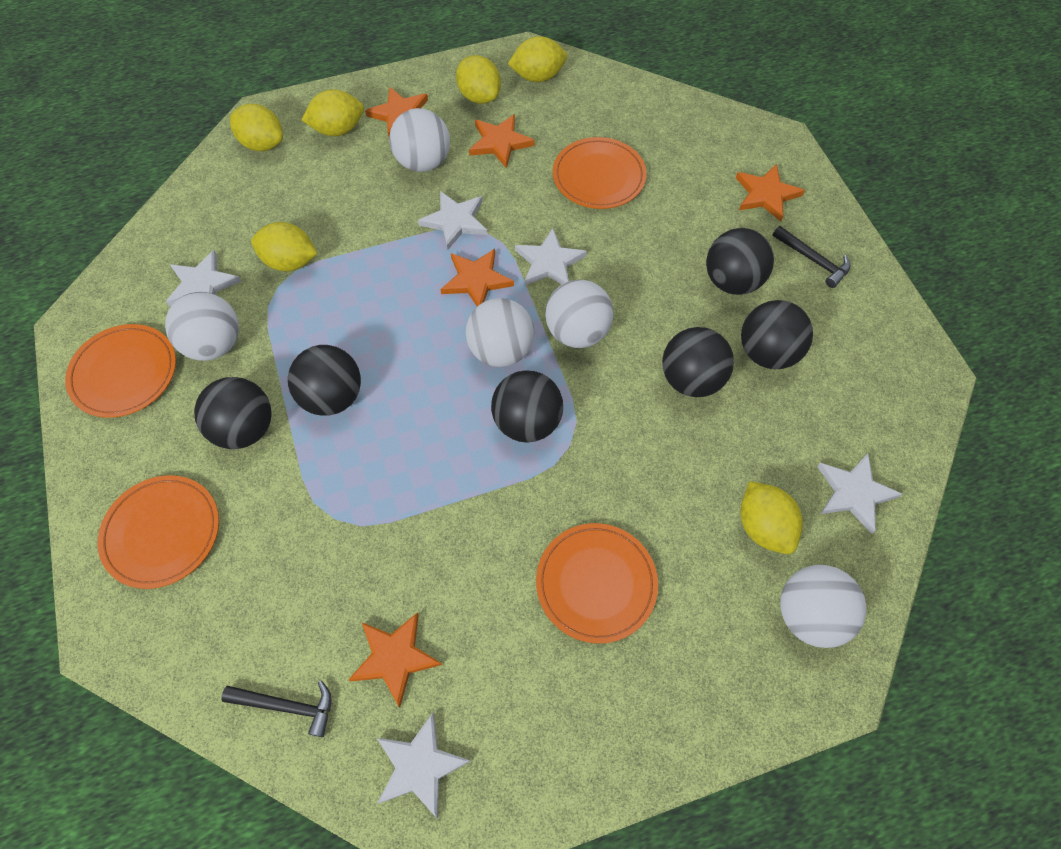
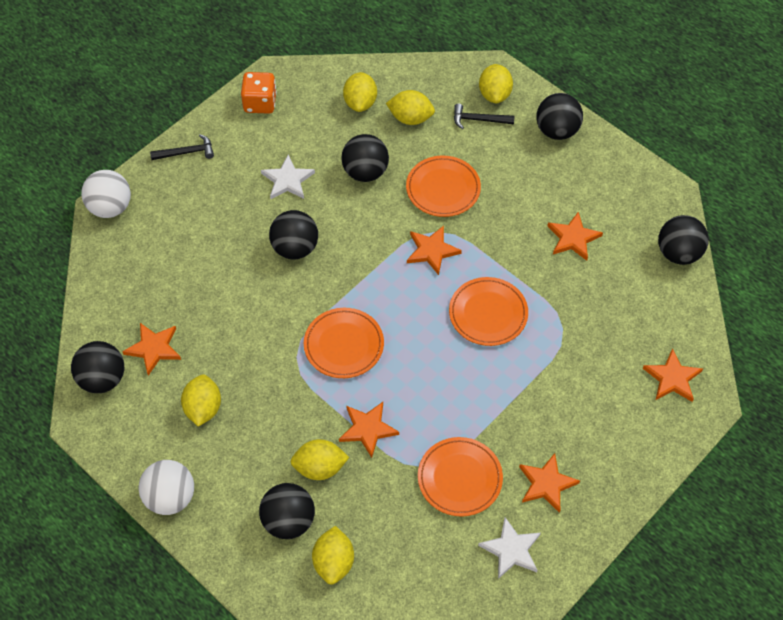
orange dice: none = 0 -> [241,72,277,114] = 1
orange star: [348,613,442,707] [365,87,428,136] [441,249,514,306] [469,114,535,168] [736,164,805,222] = 5 -> [122,323,181,376] [339,402,399,458] [407,226,462,275] [519,453,580,513] [548,212,603,261] [643,348,703,402] = 6
white ball: [165,292,239,361] [389,108,450,172] [466,298,535,367] [545,279,613,348] [780,565,866,648] = 5 -> [81,170,131,218] [138,460,194,515] = 2
white star: [166,250,242,307] [377,713,470,818] [418,191,488,250] [515,228,587,286] [817,454,902,534] = 5 -> [261,155,315,199] [478,517,541,579] = 2

